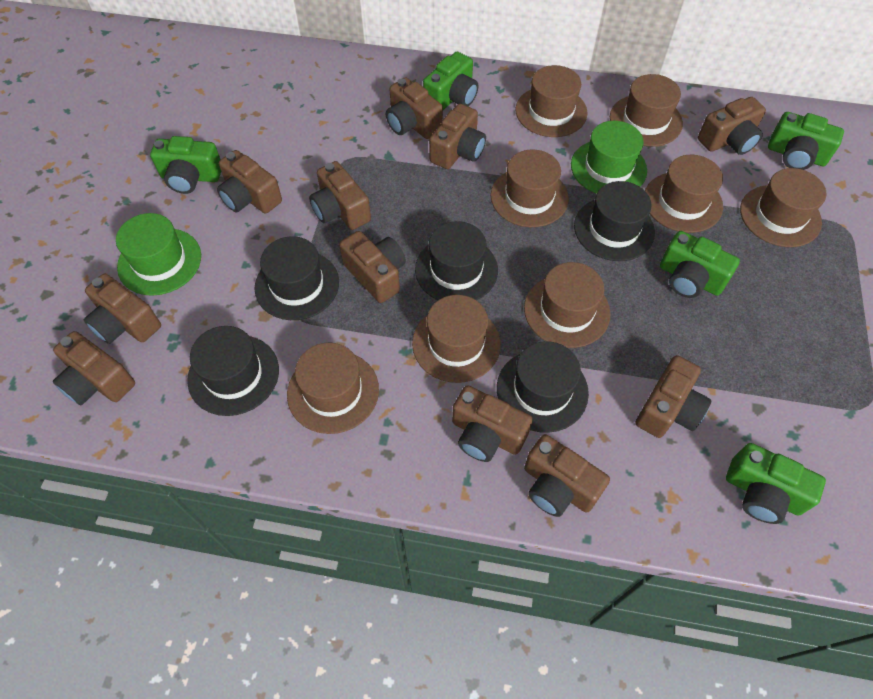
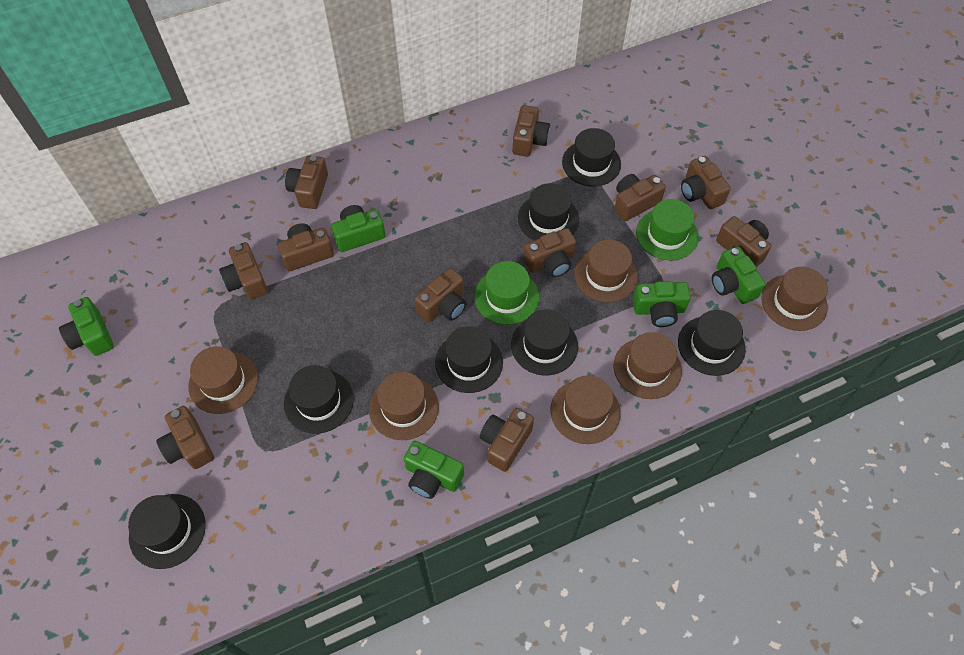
black hat: [187,326,279,416] [255,236,339,320] [415,221,498,300] [497,341,589,433] [574,181,655,261] = 5 -> [128,494,206,569] [284,365,354,434] [435,326,503,393] [511,310,578,375] [518,183,579,240] [562,128,621,186] [678,310,746,376] = 7
brown hat: [287,343,379,434] [412,295,501,383] [491,149,569,227] [515,65,587,137] [524,262,611,348] [610,74,683,147] [645,155,723,233] [740,168,827,247] = 8 -> [188,346,258,414] [369,372,439,440] [550,375,621,444] [574,239,638,302] [614,332,682,399] [761,267,828,331] = 6

